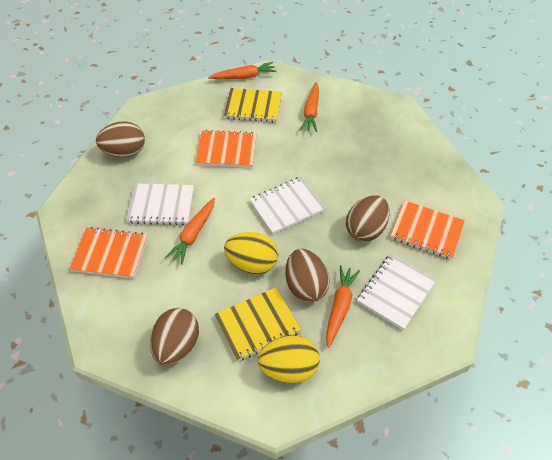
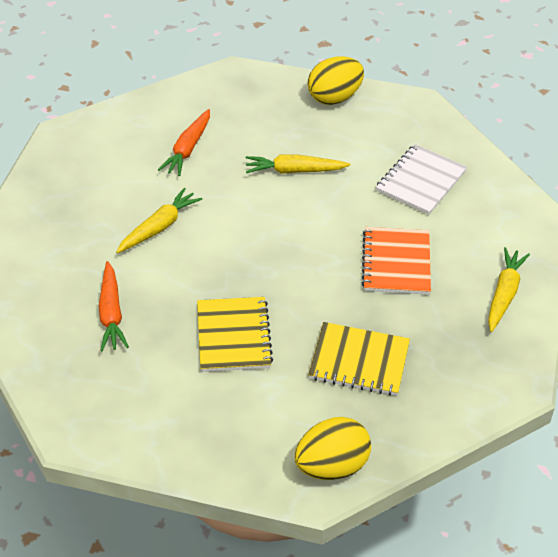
brown egg: [96,121,145,157] [150,308,199,365] [285,249,330,302] [346,195,390,242] = 4 -> none = 0
orange carrot: [165,198,215,265] [208,62,277,79] [300,82,319,132] [326,265,360,348] = 4 -> [99,261,129,351] [158,109,210,176] = 2
orange notebook: [69,227,148,279] [196,130,257,168] [390,201,465,260] = 3 -> [362,227,431,295] = 1
white notebook: [126,183,194,225] [249,177,326,234] [357,254,437,330] = 3 -> [376,144,467,215] = 1
yellow carrot: none = 0 -> [116,188,202,253] [246,154,351,174] [488,247,530,332] = 3

